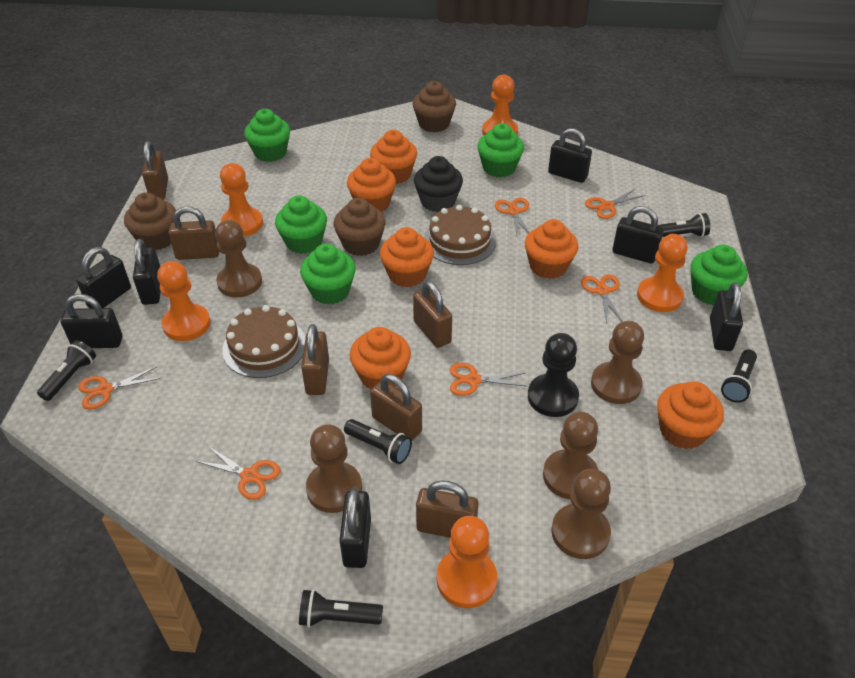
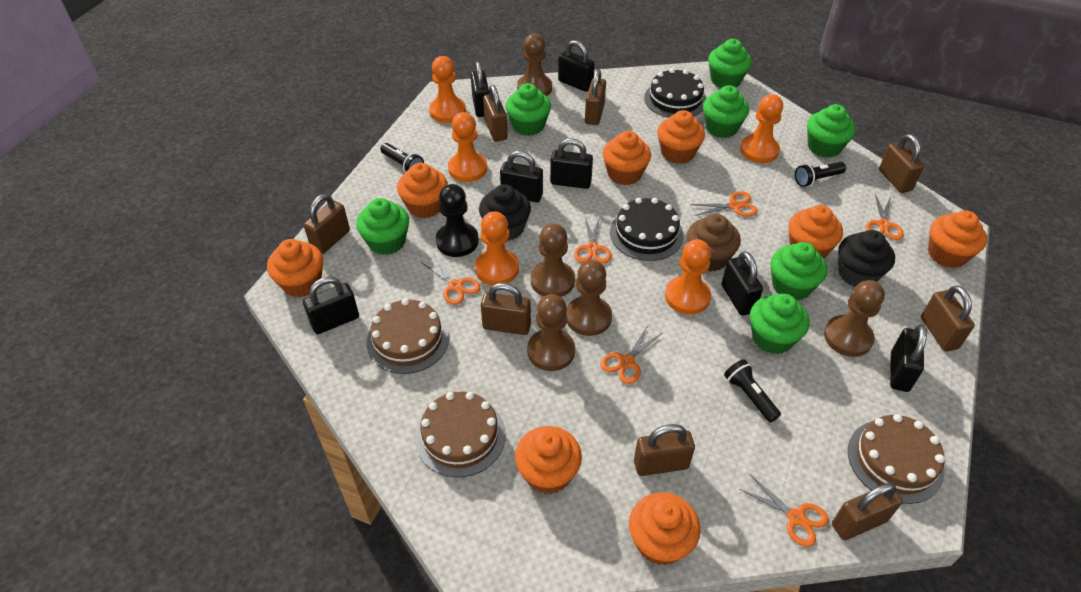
black cake: none = 0 -> [610,198,684,261] [644,68,706,118] = 2
black cupcake: [414,156,463,212] = 1 -> [479,184,531,241] [838,230,895,287] = 2
black flashlight: [37,340,96,401] [299,589,383,627] [344,419,412,464] [657,213,710,237] [721,349,757,403] = 5 -> [380,143,424,173] [724,359,781,422] [795,162,846,187] = 3
brown cake: [222,305,306,378] [424,205,497,265] = 2 -> [367,298,449,374] [415,392,506,477] [848,414,945,504] = 3
brown cupcake: [124,192,176,250] [334,198,386,256] [413,81,456,132] = 3 -> [686,214,741,272] = 1
brown padlock: [142,141,168,200] [168,206,219,260] [301,324,329,395] [370,374,422,440] [413,281,452,348] [416,480,478,538] = 6 -> [304,194,350,254] [481,283,531,335] [483,85,507,142] [585,69,606,125] [634,424,695,476] [832,483,903,540] [879,134,924,193] [921,285,975,351] = 8
green cupcake: [244,109,290,162] [275,195,327,254] [300,244,356,305] [477,123,524,177] [690,245,747,305] = 5 -> [356,198,409,255] [505,83,551,136] [703,85,749,138] [708,39,752,88] [750,294,809,354] [771,242,827,301] [807,104,855,158] = 7
orange cupcake: [347,158,396,212] [350,327,411,390] [370,130,417,184] [380,227,434,287] [525,219,578,279] [657,381,724,449] = 6 -> [267,239,323,297] [397,163,448,218] [515,426,582,494] [603,131,651,185] [629,492,701,565] [657,110,705,164] [789,205,843,258] [928,211,987,268] = 8

